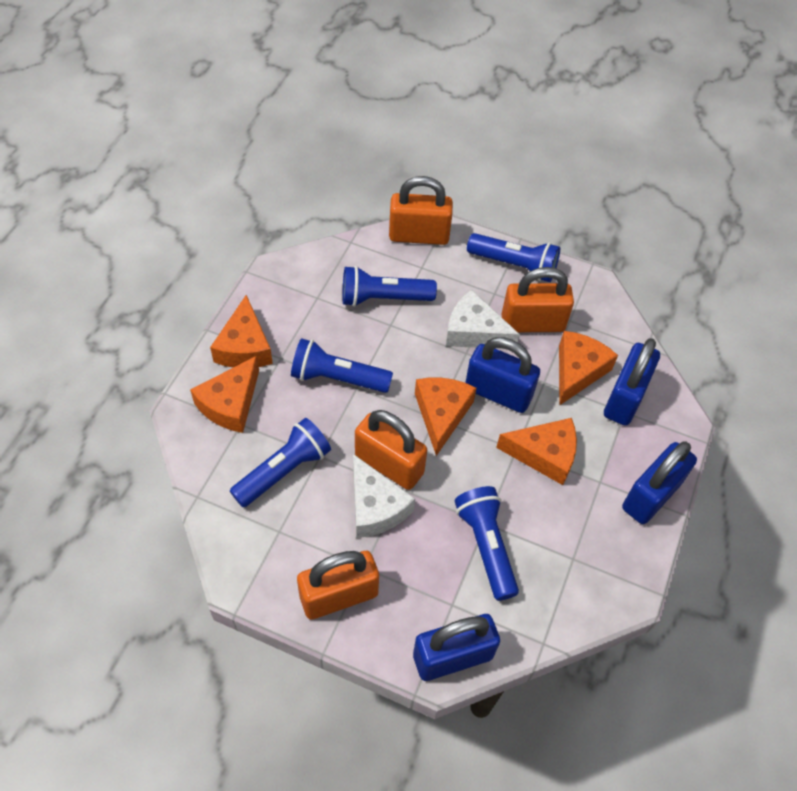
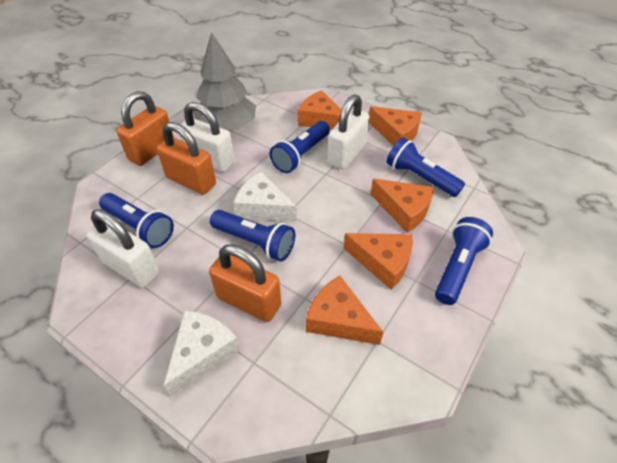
blue padlock: [413,614,500,681] [465,337,540,413] [604,338,660,426] [622,441,697,524] = 4 -> none = 0
grey tree: none = 0 -> [193,32,256,131] = 1
orange padlock: [297,551,379,620] [355,410,427,490] [389,176,453,245] [502,267,574,332] = 4 -> [116,91,174,166] [157,122,216,195] [209,244,281,322] = 3
white padlock: none = 0 -> [86,209,160,288] [179,102,235,172] [328,94,370,170] = 3

